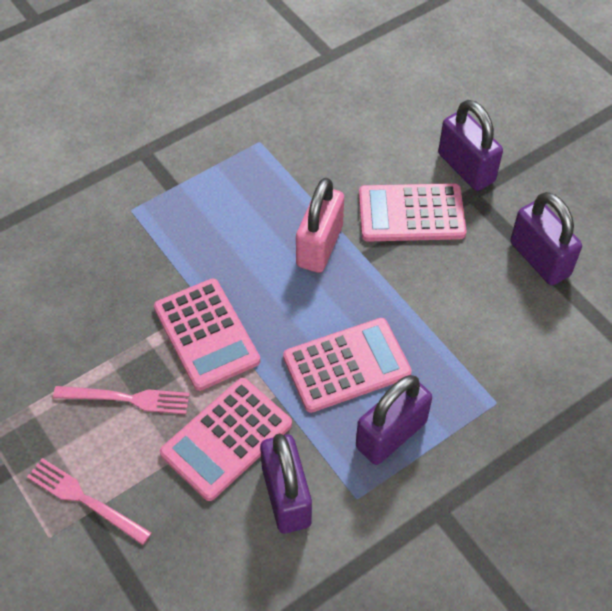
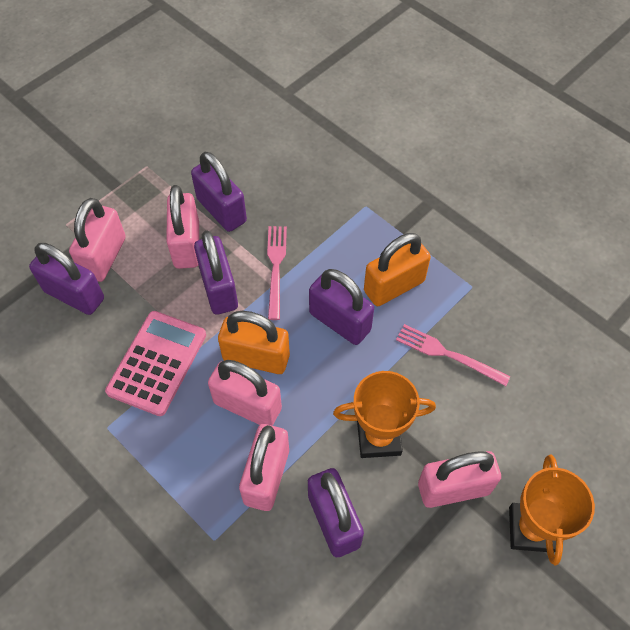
orange padlock: none = 0 -> [218,311,290,374] [364,233,431,306] = 2
orange trophy: none = 0 -> [333,371,436,458] [509,455,595,566] = 2
pink calculator: [154,278,260,391] [160,378,292,501] [283,318,412,413] [359,183,467,242] = 4 -> [105,311,206,416] = 1
pink padlock: [296,178,344,273] = 1 -> [69,198,126,282] [166,185,199,269] [208,360,282,425] [239,424,289,511] [418,451,501,508] = 5
purple padlock: [260,433,312,533] [356,375,432,465] [438,100,503,191] [510,192,582,285] = 4 -> [29,243,104,315] [191,152,247,232] [194,231,238,315] [308,468,364,557] [309,269,374,345] = 5

